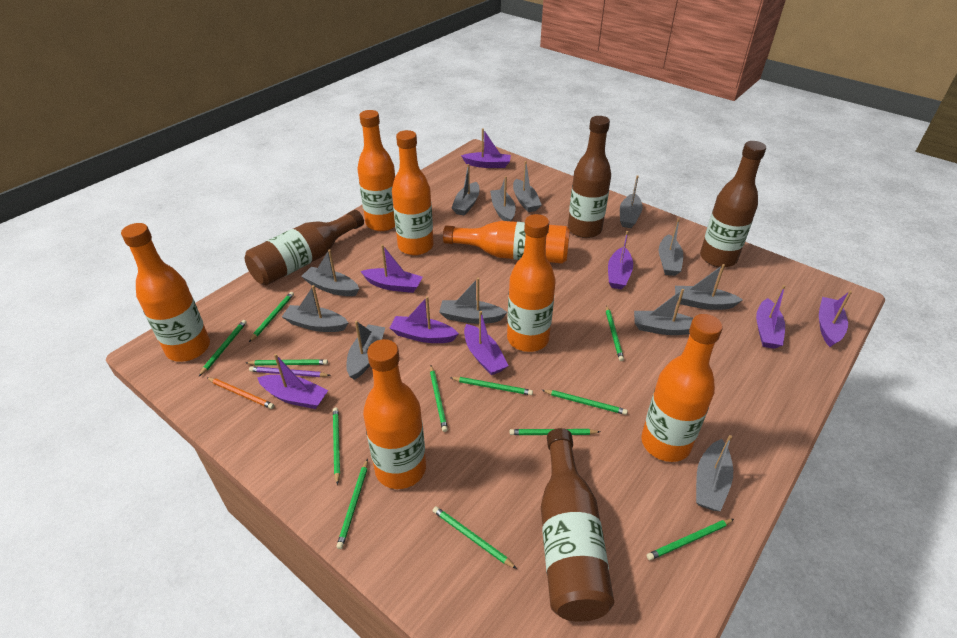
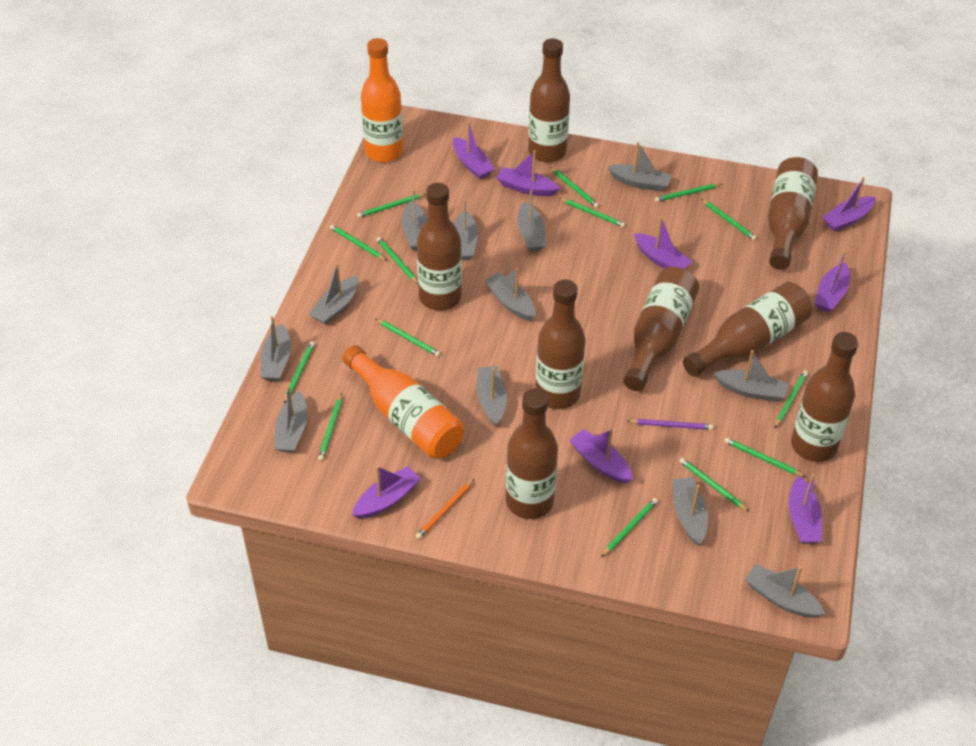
brown bottle: [245,210,364,286] [541,428,614,622] [568,116,611,238] [700,141,766,268] = 4 -> [417,183,462,311] [506,388,558,519] [528,39,570,162] [535,279,585,409] [623,267,699,391] [683,282,812,377] [768,157,818,270] [791,332,859,462] = 8
green pencil: [199,320,247,376] [246,359,328,365] [249,292,294,342] [333,408,340,485] [336,459,368,549] [430,366,448,432] [433,506,517,569] [450,377,533,395] [510,429,600,435] [542,390,628,415] [606,305,624,361] [647,519,734,561] = 12 -> [284,341,315,403] [318,393,342,461] [330,225,387,261] [357,194,426,218] [376,237,418,284] [376,319,440,356] [550,167,599,208] [559,198,625,227] [601,498,658,557] [655,184,722,202] [679,458,749,512] [701,199,757,240] [724,438,806,477] [775,371,808,428] = 14
orange bottle: [121,223,210,362] [357,110,395,231] [363,339,426,489] [392,130,434,255] [443,221,570,264] [507,214,556,352] [641,314,723,462] = 7 -> [342,345,464,459] [361,38,403,162] = 2

